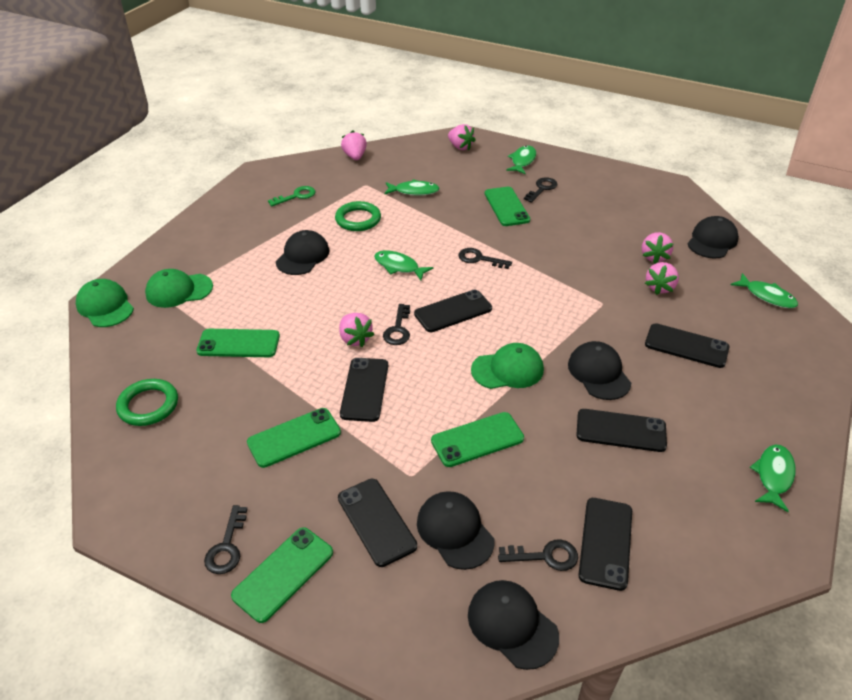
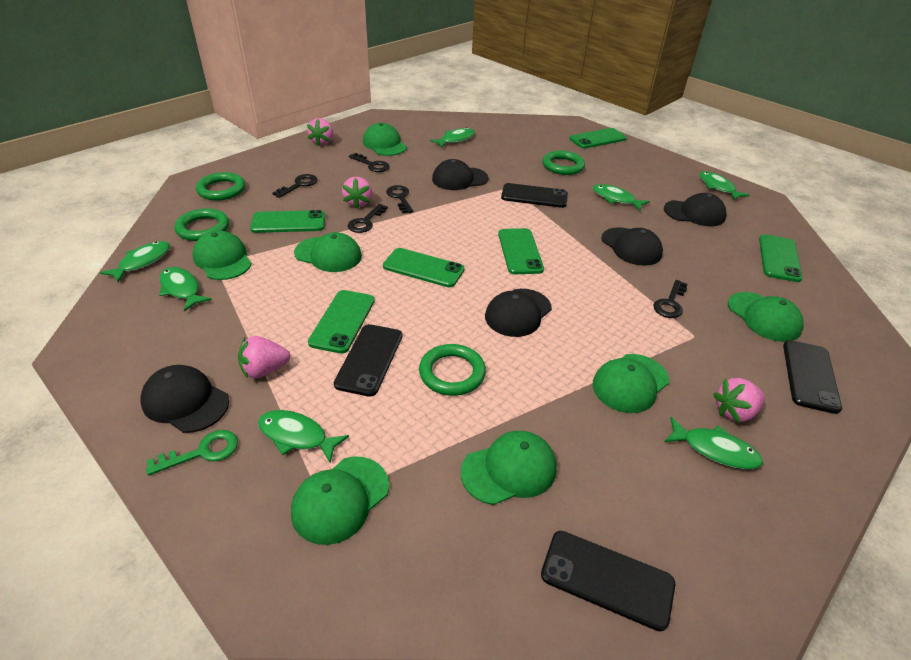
black phone: [338,479,417,567] [340,358,388,422] [414,290,492,332] [577,409,667,452] [578,498,632,591] [645,323,729,368] = 6 -> [334,324,402,397] [501,183,568,208] [541,531,675,631] [783,340,842,414] = 4
green cap: [76,279,134,327] [145,269,213,308] [471,343,544,389] = 3 -> [192,230,252,280] [291,457,389,545] [294,232,362,272] [363,123,407,156] [461,431,557,505] [593,354,669,413] [728,292,804,342] = 7
green fish: [374,250,433,280] [384,179,440,196] [506,145,536,174] [731,273,798,308] [750,445,795,512] = 5 -> [100,241,170,282] [159,267,212,312] [258,410,349,463] [430,127,475,148] [593,184,650,211] [664,417,763,469] [699,171,750,200] = 7
green phone: [196,329,280,357] [231,527,333,623] [247,408,341,468] [431,412,524,467] [485,187,530,226] = 5 -> [250,210,325,233] [308,290,375,353] [383,248,465,287] [498,228,544,274] [569,128,627,149] [759,234,803,282] = 6
green ring: [116,379,178,426] [335,201,381,231] = 2 -> [175,208,229,241] [196,172,245,201] [419,344,486,396] [542,150,585,175] = 4
pink strawberry: [339,313,375,347] [341,130,367,160] [448,124,476,150] [642,232,673,264] [645,262,679,295] = 5 -> [238,336,290,378] [307,118,333,146] [342,177,372,208] [713,378,765,422] = 4

